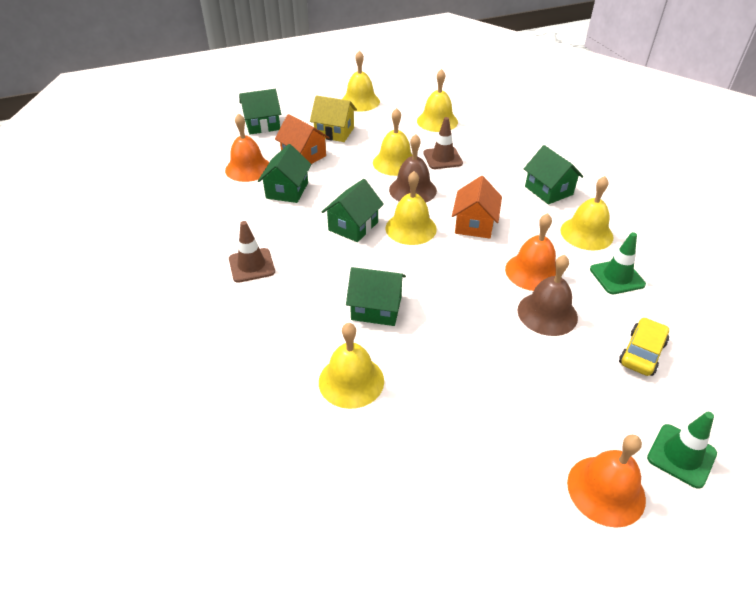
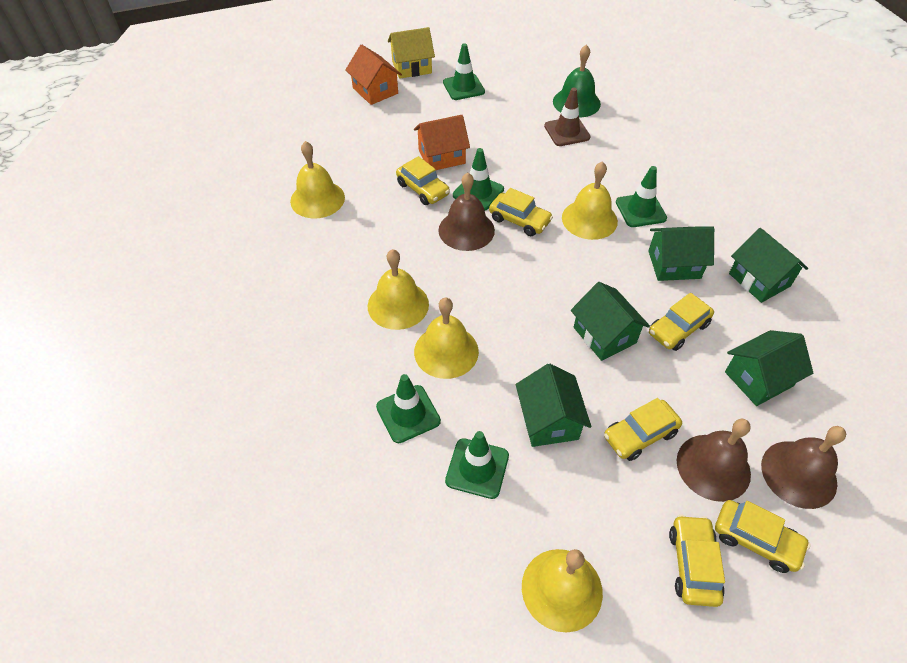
brown bell: [389,134,437,203] [517,255,578,336] = 2 -> [438,173,495,251] [677,418,751,502] [761,426,846,509] = 3
brown traffic cone: [229,221,275,283] [424,117,463,169] = 2 -> [544,87,591,146] = 1
green bell: none = 0 -> [553,44,601,117] = 1
green traffic cone: [590,232,646,294] [647,412,717,489] = 2 -> [376,374,441,443] [443,43,485,100] [445,431,509,499] [453,148,504,210] [616,166,667,227] = 5
orange bell: [225,113,269,182] [505,213,556,291] [567,435,646,528] = 3 -> none = 0
yellow bell: [319,323,384,409] [342,50,380,111] [373,108,412,176] [385,171,437,245] [417,69,458,132] [560,176,614,250] = 6 -> [290,141,345,218] [368,249,429,330] [414,297,479,379] [522,549,603,633] [562,161,618,240] = 5
yellow car: [619,317,669,376] = 1 -> [396,156,450,205] [489,188,553,236] [604,398,682,461] [649,293,714,351] [669,515,725,607] [715,500,810,573] = 6

